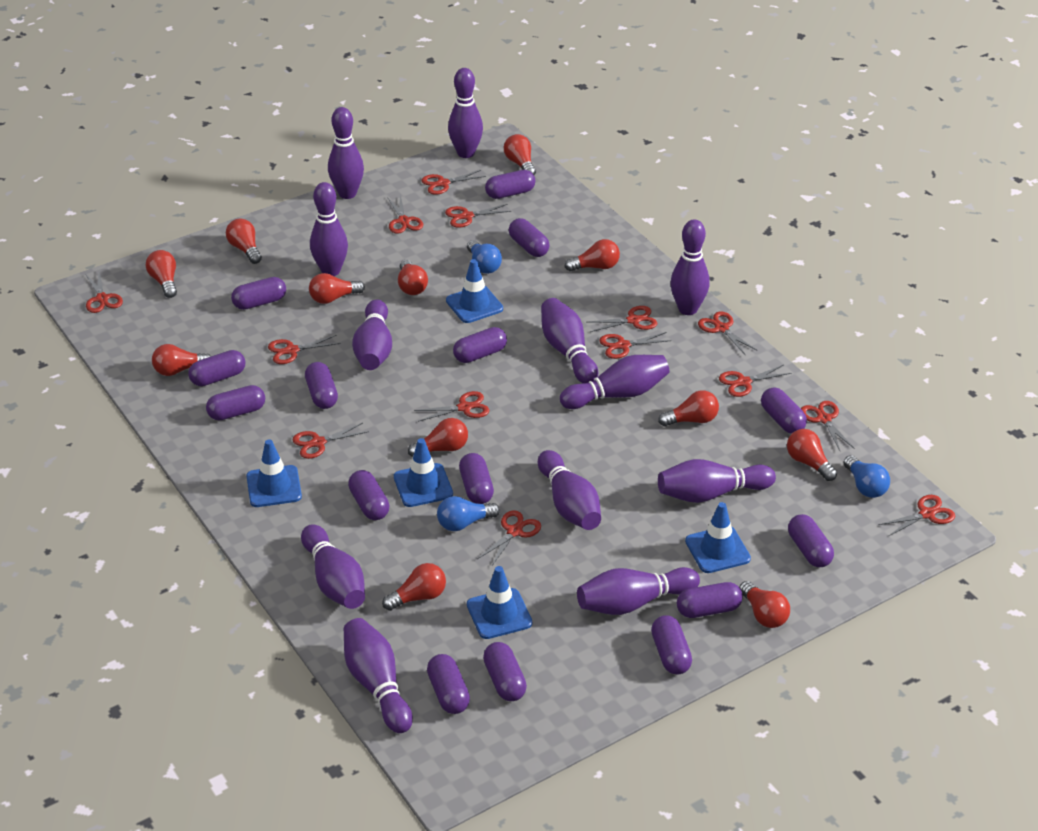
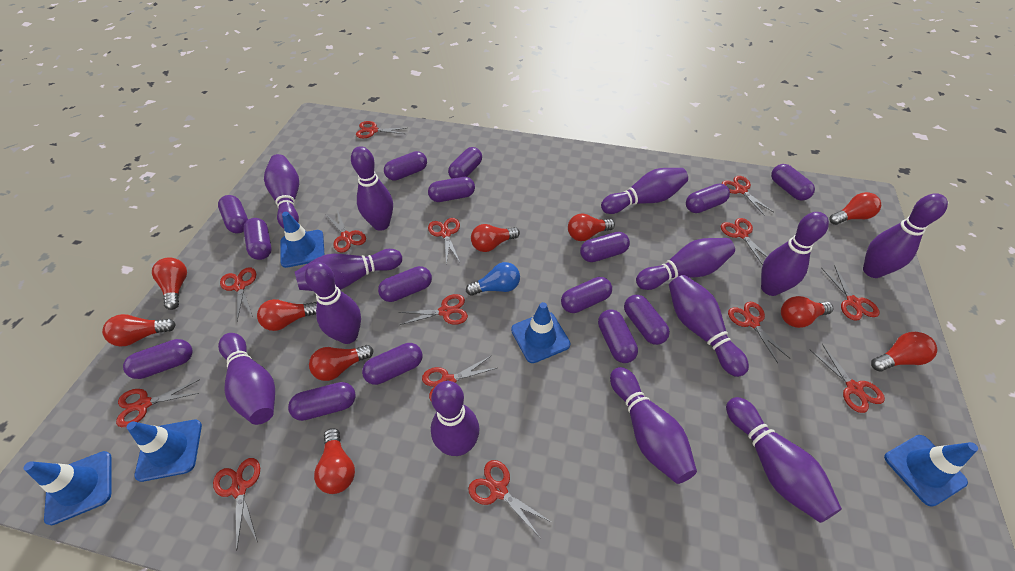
blue light bulb: [437,496,500,531] [467,240,502,274] [843,455,890,498] = 3 -> [466,262,520,296] = 1
purple bowling pin: [301,524,365,609] [310,182,348,276] [328,107,364,199] [344,618,413,733] [352,299,392,370] [448,68,483,158] [538,450,601,530] [541,298,598,383] [560,355,669,409] [577,567,700,615] [658,459,776,503] [670,219,710,315] = 12 -> [218,333,275,425] [264,154,299,229] [295,249,402,291] [305,262,361,344] [351,146,393,231] [431,381,480,456] [601,168,688,214] [610,367,697,484] [636,238,735,290] [669,275,749,377] [726,397,842,523] [761,212,829,296] [863,193,948,278] = 13
red light bulb: [146,250,177,298] [152,344,211,376] [226,218,262,264] [309,273,365,304] [382,563,446,611] [398,260,428,295] [408,418,468,457] [504,134,536,175] [565,239,620,271] [658,390,719,427] [739,581,790,628] [787,429,837,481] = 12 -> [102,314,176,346] [152,257,187,310] [257,299,317,331] [309,345,373,381] [314,428,355,494] [471,224,520,252] [568,213,615,241] [781,296,833,328] [829,192,881,225] [871,332,937,372] = 10

